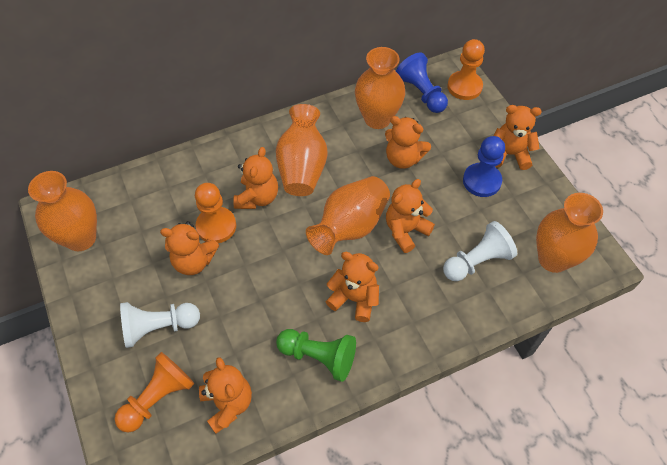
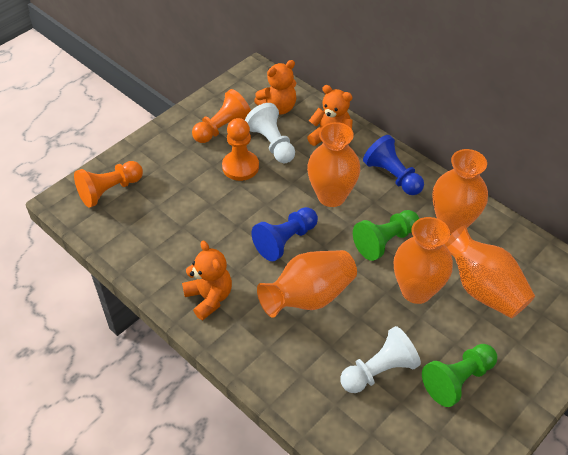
green pawn: [276,329,356,382] = 1 -> [353,210,419,261] [422,344,497,407] = 2
orange teddy bear: [160,221,219,275] [199,357,252,434] [233,147,278,209] [326,252,379,322] [385,116,431,169] [386,179,435,253] [493,105,541,170] = 7 -> [182,240,232,320] [254,60,296,114] [307,85,353,146] = 3

